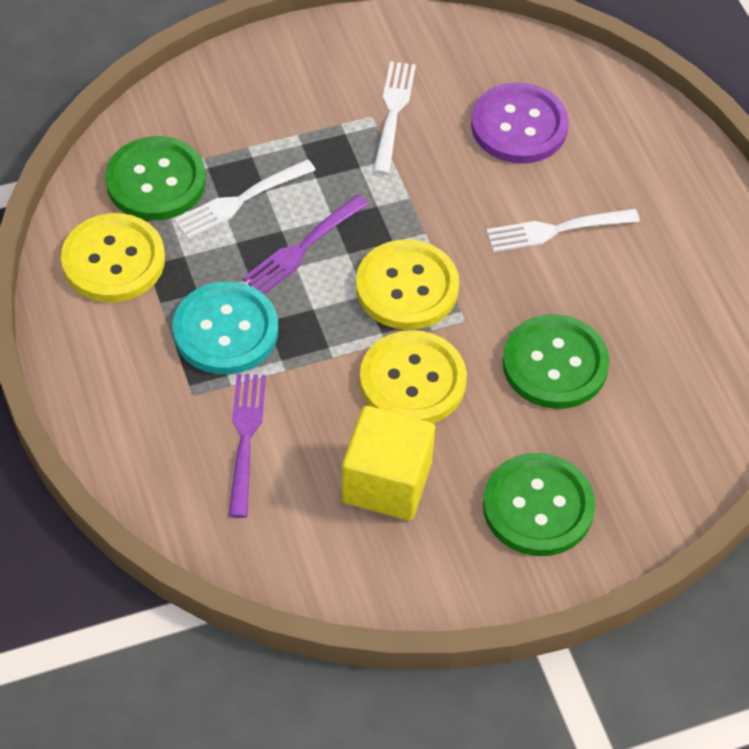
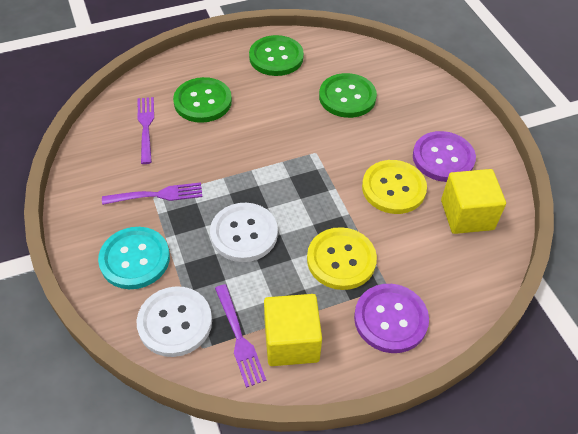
purple button: [471,82,569,163] = 1 -> [354,284,429,353] [413,131,476,182] = 2
purple fork: [228,374,266,518] [242,195,368,294] = 2 -> [102,182,203,205] [138,97,154,164] [215,284,266,388] = 3
white button: none = 0 -> [136,286,212,357] [210,203,278,262] = 2
white fork: [174,159,316,239] [373,61,416,175] [486,209,640,252] = 3 -> none = 0
yellow button: [61,213,165,302] [356,239,459,330] [360,330,467,423] = 3 -> [307,227,377,290] [362,160,427,214] = 2
yellow cube: [342,406,435,520] = 1 -> [264,294,322,366] [441,169,506,234] = 2

